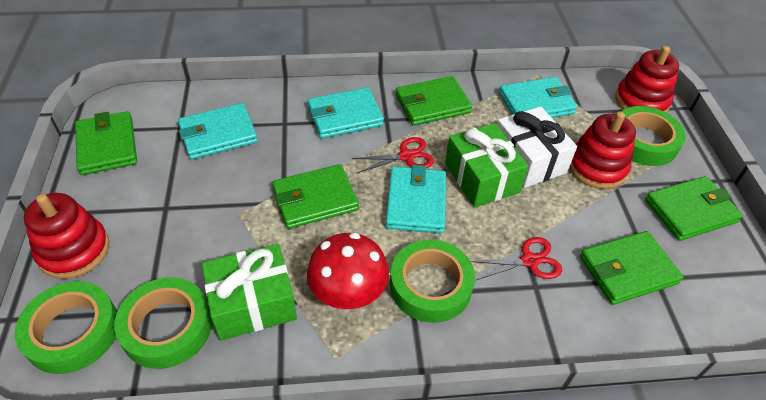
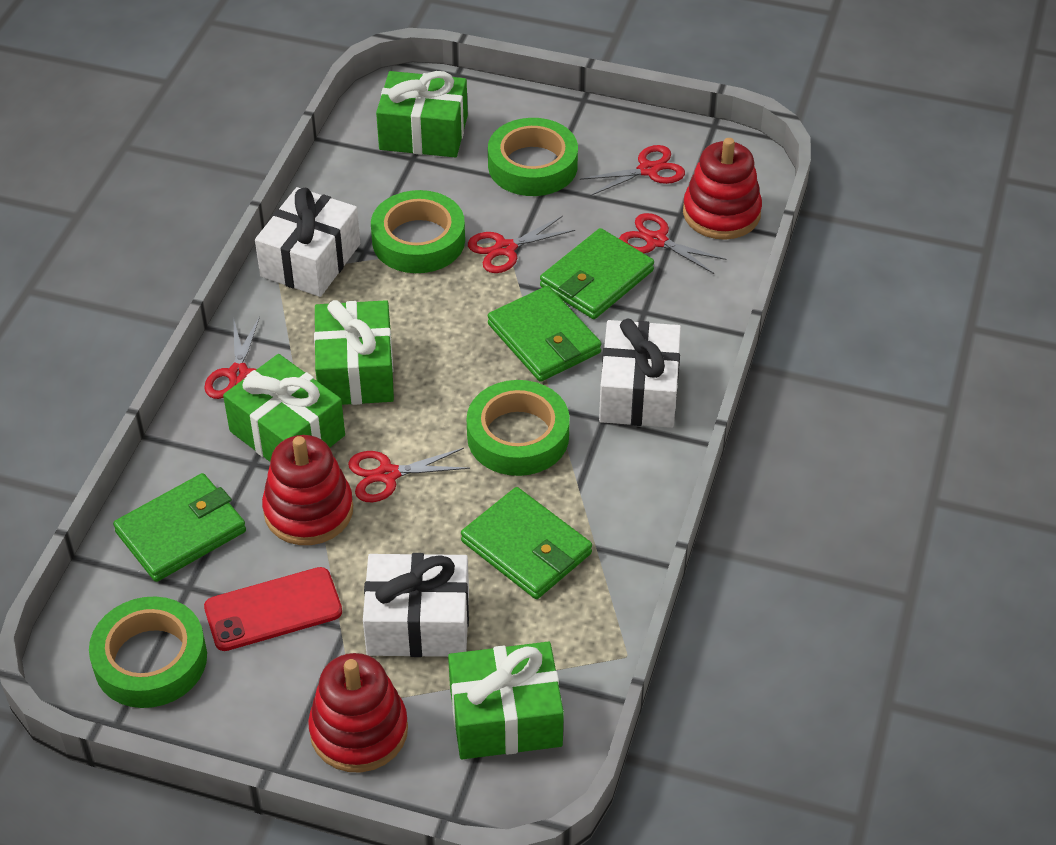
green gift: [202,244,297,340] [445,123,529,207] = 2 -> [223,354,345,462] [314,300,394,405] [376,71,468,157] [448,642,564,759] = 4
green wallet: [75,111,137,175] [272,164,359,229] [396,76,472,126] [580,231,683,305] [645,176,743,241] = 5 -> [113,473,246,582] [461,487,592,599] [488,286,602,382] [540,228,654,319] = 4
red mushroom: [307,233,389,309] = 1 -> none = 0
red phone: none = 0 -> [204,567,342,651] = 1
red scissors: [352,137,434,173] [471,237,562,280] = 2 -> [204,316,260,399] [348,448,470,502] [468,216,575,273] [580,145,685,196] [619,213,727,274] = 5
turquoise wallet: [178,103,258,160] [308,87,384,139] [386,165,446,233] [499,77,577,118] = 4 -> none = 0
white gift: [497,106,577,188] = 1 -> [255,187,360,297] [363,553,469,657] [599,319,681,428] = 3

